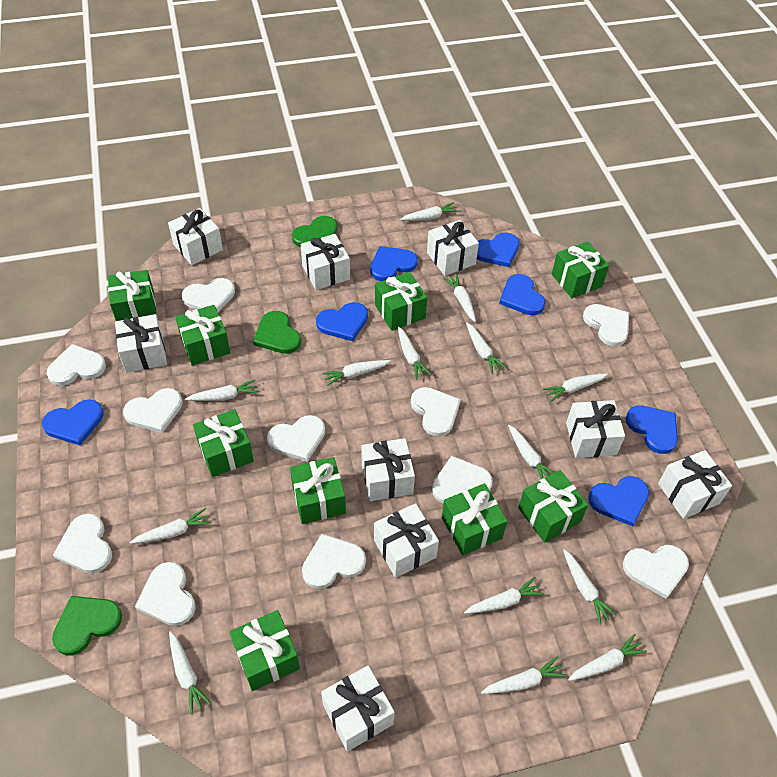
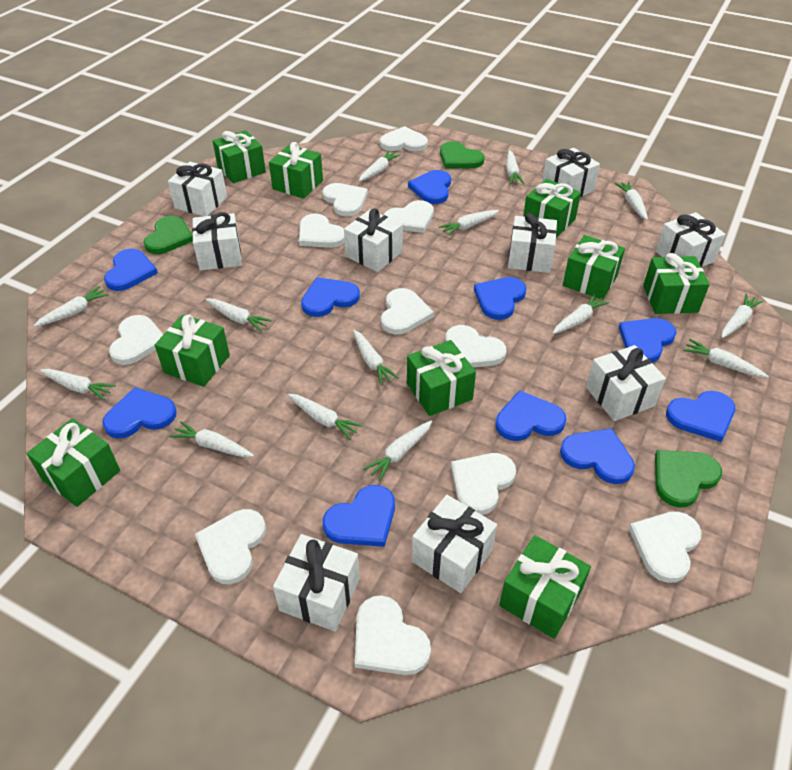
blue heart: [42,399,103,445] [316,302,368,341] [370,246,418,281] [477,232,519,267] [499,274,546,315] [588,476,649,526] [625,405,678,454] = 7 -> [102,387,177,438] [104,249,158,291] [301,277,360,317] [323,485,395,547] [408,170,451,204] [474,277,527,320] [495,390,566,441] [560,428,635,484] [619,318,676,363] [666,391,735,442] = 10

